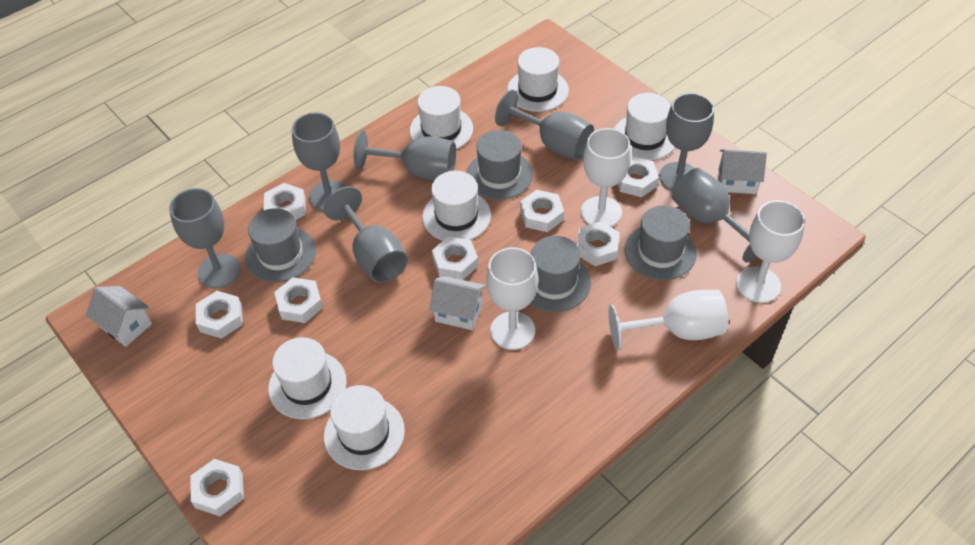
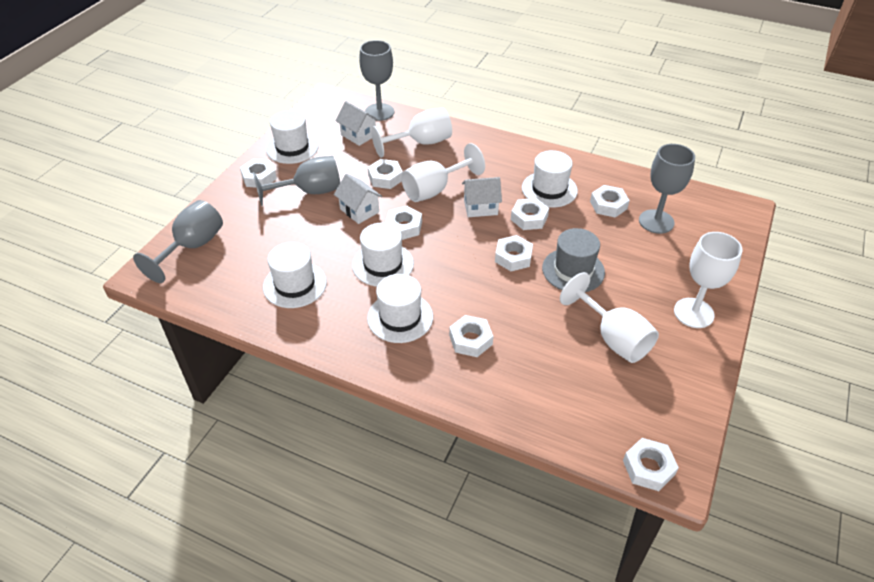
grey goblet: [169,188,241,288] [292,112,347,211] [324,186,408,283] [354,130,456,180] [495,90,594,160] [659,93,714,191] [672,168,757,262] = 7 -> [133,200,223,283] [253,156,340,206] [359,40,394,121] [639,144,695,234] = 4
grey hat: [245,208,316,282] [467,130,533,200] [530,236,591,312] [625,205,697,280] = 4 -> [542,228,605,292] = 1
white hat: [268,337,347,419] [324,385,405,470] [410,86,473,149] [422,171,491,241] [507,47,569,112] [614,93,675,160] = 6 -> [263,242,327,308] [266,111,319,164] [352,223,414,287] [367,274,433,343] [522,150,578,207] = 5

